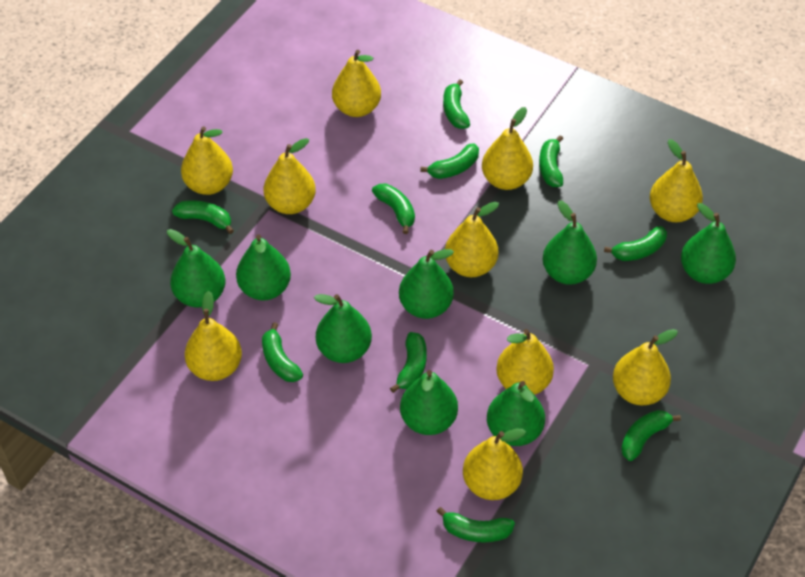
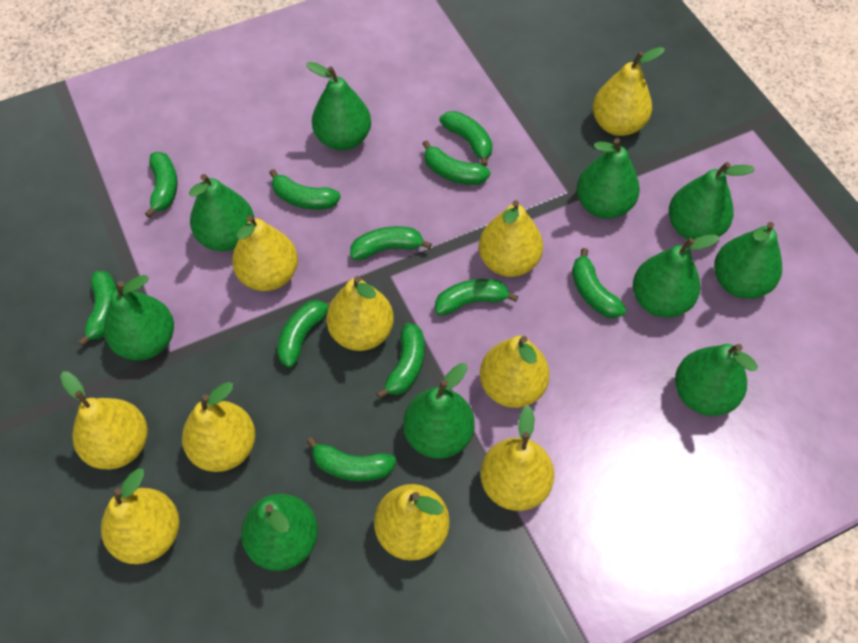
green banana: [172,200,234,234] [262,322,303,382] [372,184,415,234] [390,332,427,393] [420,143,479,179] [436,507,515,542] [443,80,470,129] [539,135,563,187] [604,226,667,261] [621,410,681,461] = 10 -> [78,271,117,346] [145,152,178,218] [269,169,341,210] [277,300,332,367] [306,437,397,481] [350,226,432,260] [376,323,424,399] [422,140,491,185] [435,279,518,316] [439,111,493,167] [572,248,626,318] = 11
green pear: [167,229,225,307] [236,234,291,300] [314,294,372,363] [399,249,454,319] [400,370,458,435] [487,381,545,446] [543,200,597,285] [681,203,736,284] = 8 -> [104,275,174,360] [189,174,254,251] [241,494,318,571] [306,62,371,150] [403,363,474,459] [577,138,640,219] [633,234,720,318] [669,162,755,239] [675,344,758,416] [714,222,782,299] = 10

